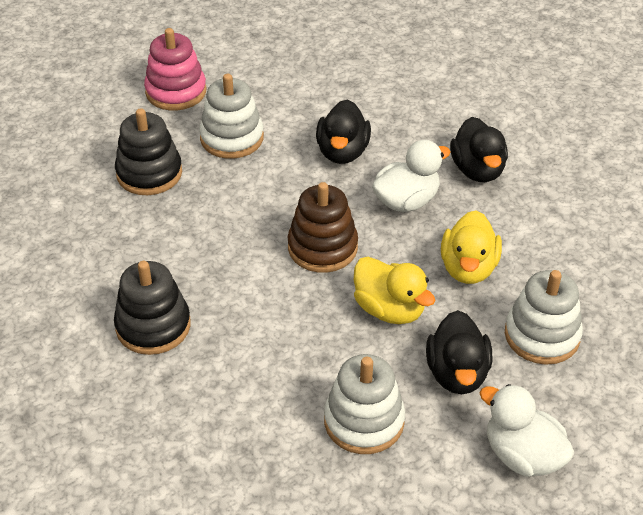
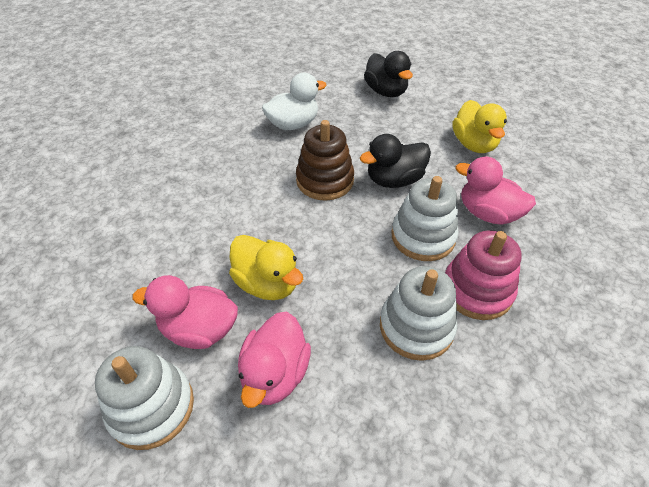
black duck: [316,99,371,164] [426,310,492,394] [450,117,508,182] = 3 -> [360,134,431,188] [364,51,413,97] = 2
black stacking toy: [114,261,191,355] [115,108,182,195] = 2 -> none = 0
pink duck: none = 0 -> [132,275,238,349] [238,312,311,408] [455,157,536,225] = 3
white duck: [372,140,451,212] [480,384,574,477] = 2 -> [262,73,327,130] = 1

